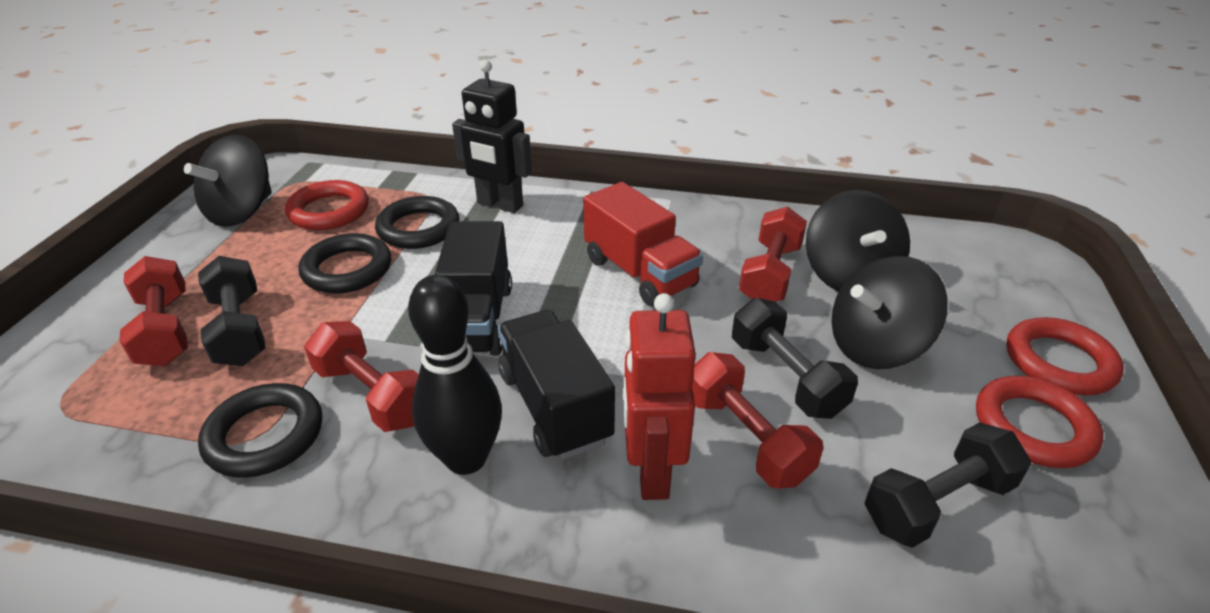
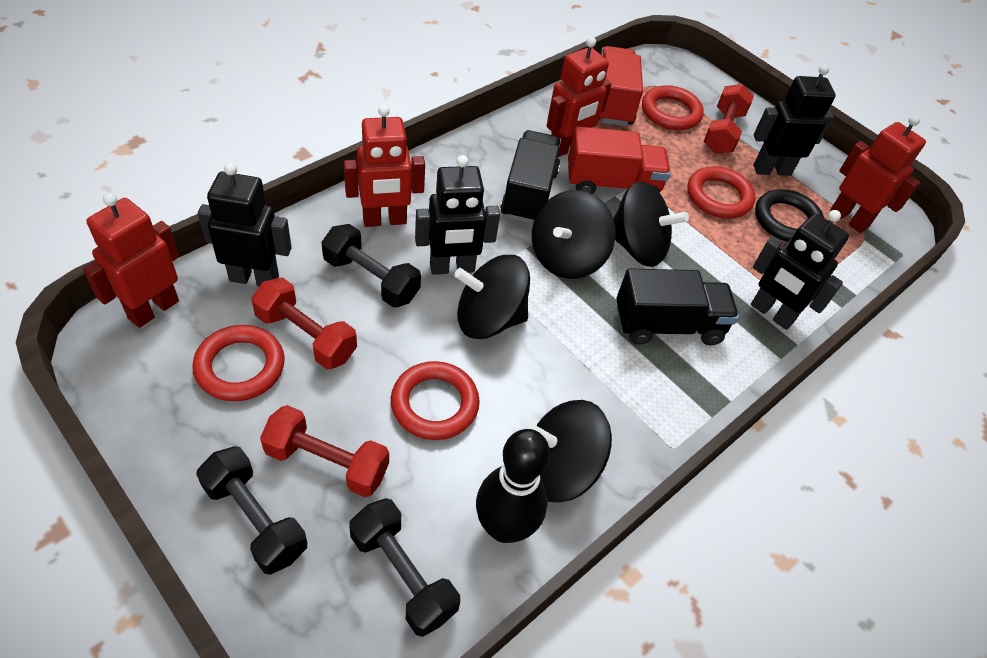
black ring: [198,383,322,478] [298,233,391,293] [375,196,460,249] = 3 -> [755,189,824,242] = 1
black robot: [452,60,532,213] = 1 -> [198,162,292,286] [415,155,500,275] [751,210,849,330] [753,64,836,176] = 4
black spinning top: [184,134,272,227] [806,190,910,292] [832,256,948,369] = 3 -> [454,255,530,339] [526,400,612,502] [532,190,616,279] [613,181,689,267] = 4
red dumbbell: [119,256,188,366] [304,321,419,432] [692,352,823,489] [739,207,807,302] = 4 -> [251,277,357,369] [260,405,389,497] [703,84,754,154] = 3
red ring: [285,180,369,230] [976,376,1103,468] [1006,317,1124,395] = 3 -> [192,325,285,401] [391,361,480,440] [642,85,704,130] [687,166,755,218] = 4
red robot: [623,293,696,500] = 1 -> [83,193,179,328] [344,105,425,227] [547,37,611,157] [830,115,926,233] = 4
red truck: [583,182,703,307] = 1 -> [568,126,671,194] [599,46,643,126] = 2

